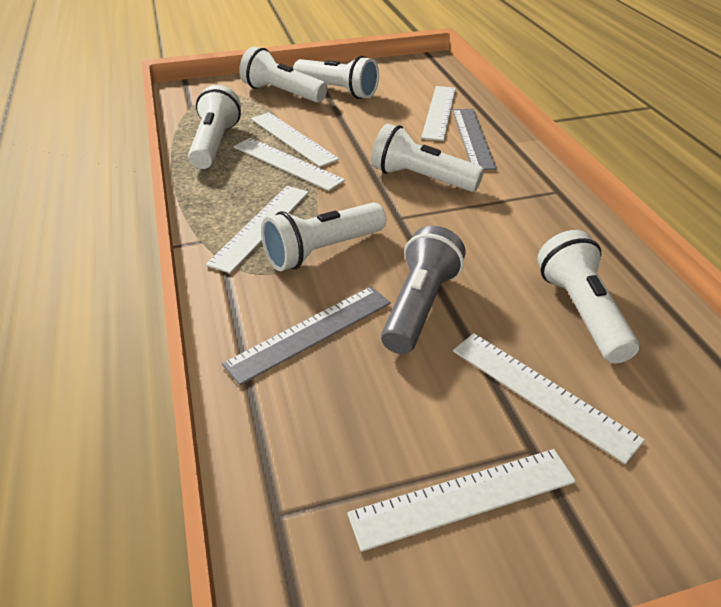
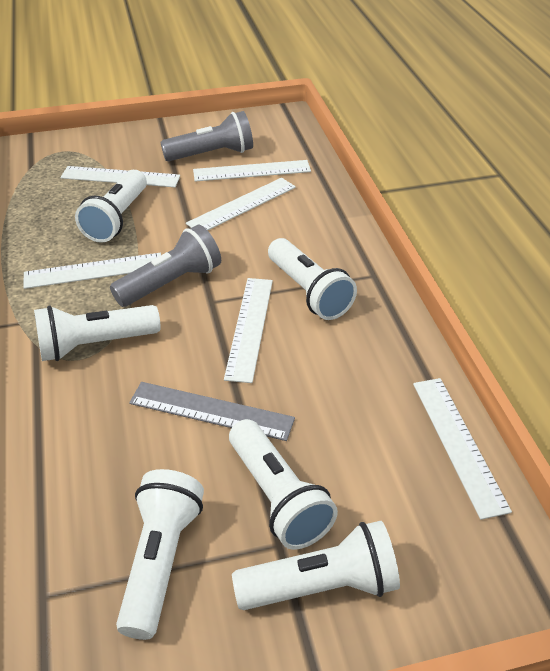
grey flashlight: [381,226,466,354] = 1 -> [110,225,221,307] [160,111,253,161] = 2
grey ruler: [222,287,391,385] [453,109,497,170] = 2 -> [129,382,295,441] = 1

